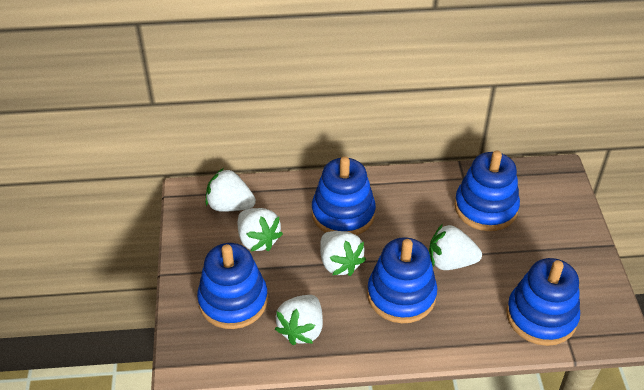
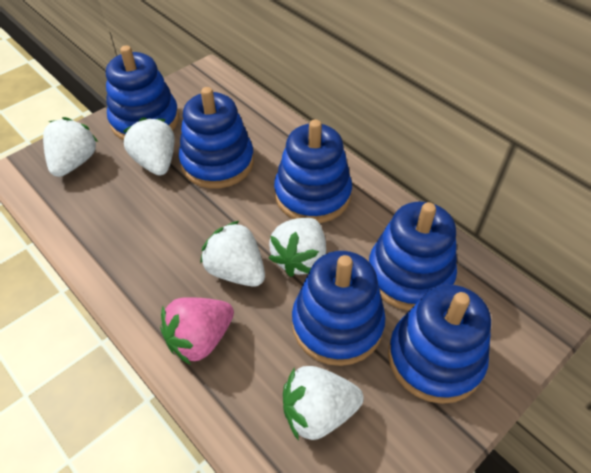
blue stacking toy: [197,243,268,329] [312,156,376,235] [367,237,437,323] [454,151,520,231] [507,258,580,346] = 5 -> [106,45,179,140] [179,87,254,189] [274,119,352,223] [292,251,386,366] [369,201,457,311] [388,285,491,404] = 6
pink strawberry: none = 0 -> [160,297,234,365] = 1

